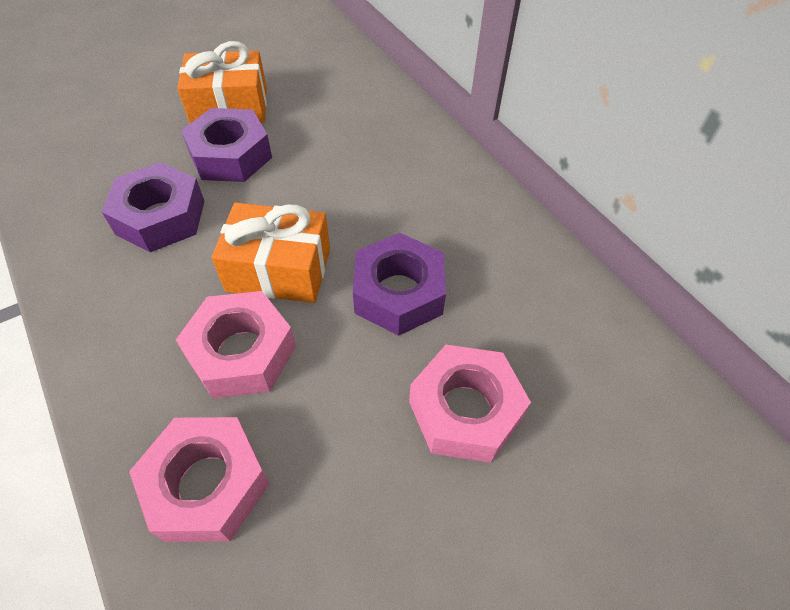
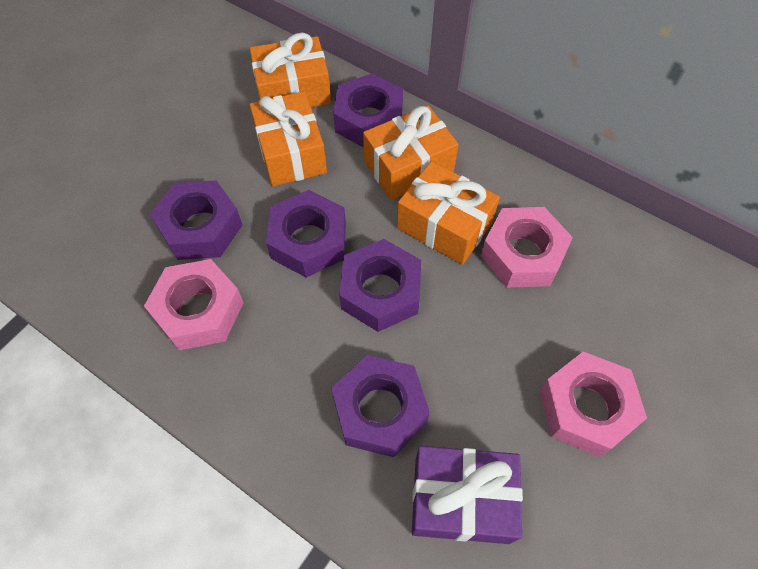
orange gift: [177,41,267,124] [212,203,330,303] = 2 -> [250,33,331,107] [250,91,327,186] [363,105,459,200] [397,161,500,265] = 4
purple gift: none = 0 -> [412,446,523,544] = 1
purple nut: [102,162,204,252] [181,108,272,182] [353,233,446,336] = 3 -> [150,180,242,260] [266,190,346,278] [332,355,430,457] [333,74,403,147] [339,239,421,332] = 5

